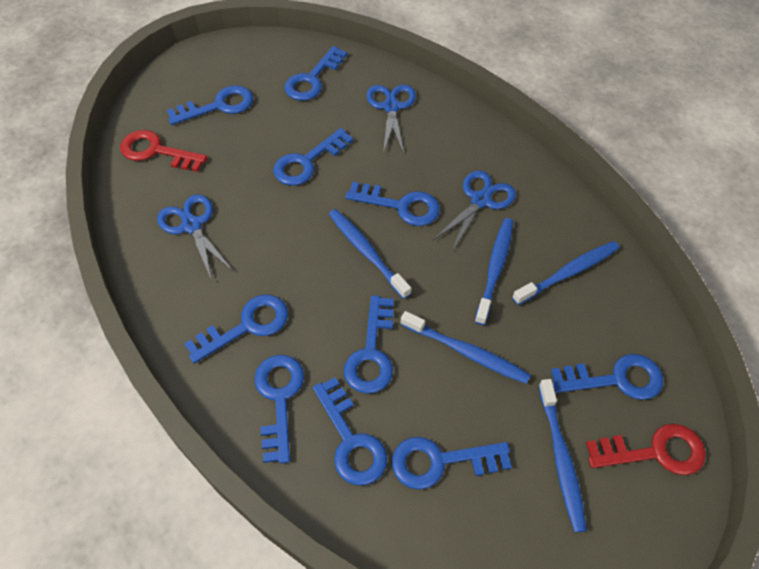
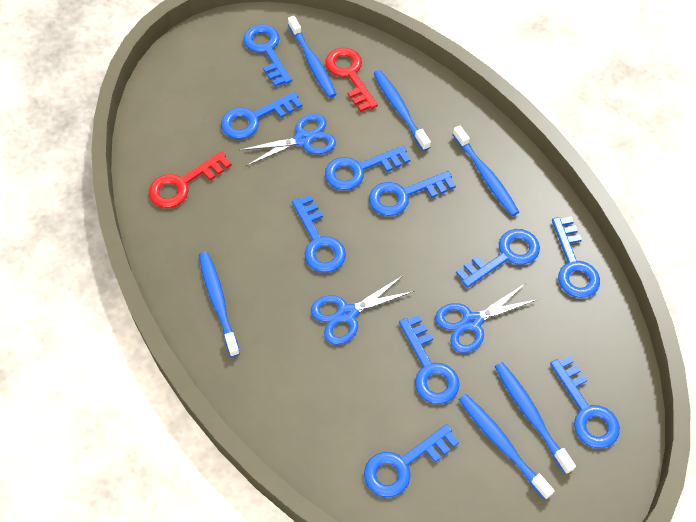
blue toothbrush: [328,209,411,299] [401,311,530,384] [475,218,513,325] [512,241,619,305] [538,379,587,533] = 5 -> [199,251,240,357] [288,16,336,98] [374,70,431,151] [453,126,519,216] [458,394,555,500] [495,362,576,474] = 6

